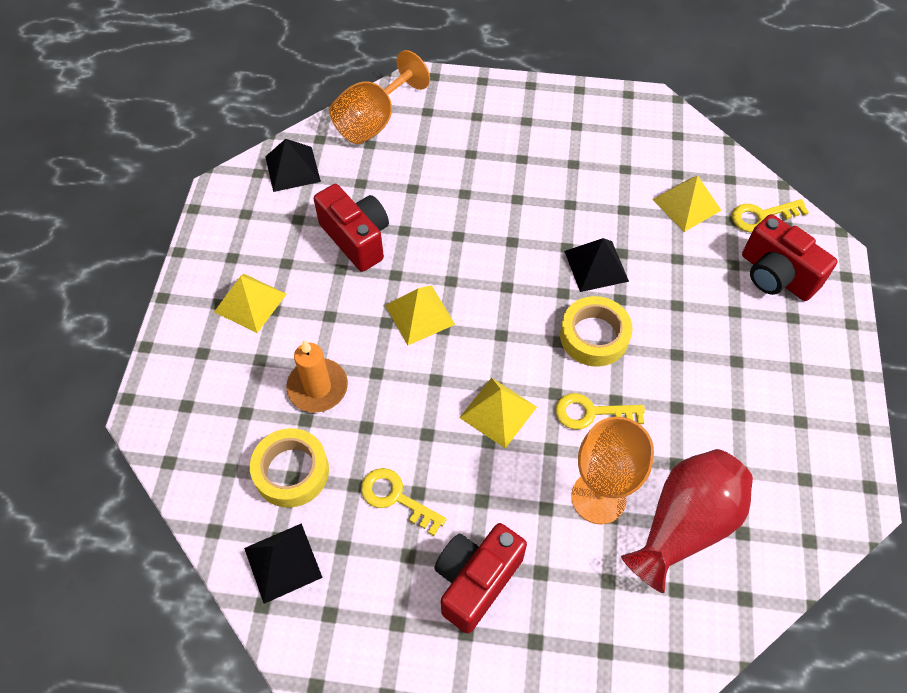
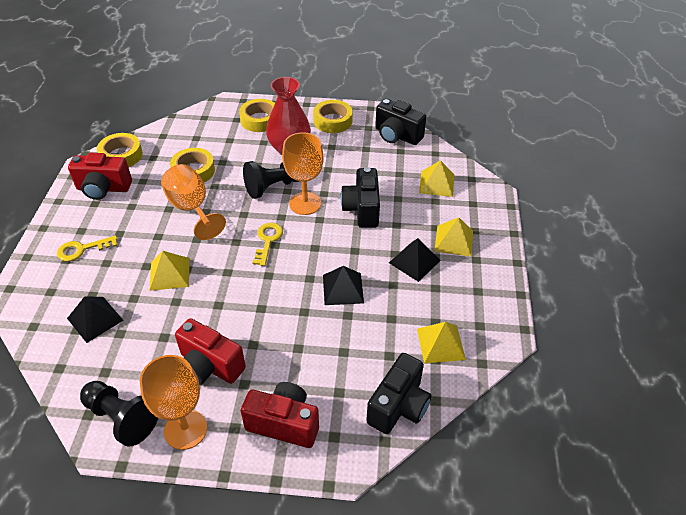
black camera: none = 0 -> [341,167,380,228] [366,353,432,434] [375,99,426,145] = 3
black pawn: none = 0 -> [80,381,158,447] [243,161,299,199] = 2
orange candle: [286,340,348,412] = 1 -> none = 0
orange goblet: [329,50,430,144] [571,416,654,524] = 2 -> [140,355,207,450] [161,164,226,240] [282,132,324,215] = 3
yellow key: [361,468,447,536] [555,393,645,430] [732,199,809,232] = 3 -> [57,236,118,261] [252,223,283,266] = 2
yellow tape: [250,428,329,508] [560,296,632,367] = 2 -> [97,133,143,167] [170,148,215,182] [239,99,275,132] [313,100,353,133] = 4

